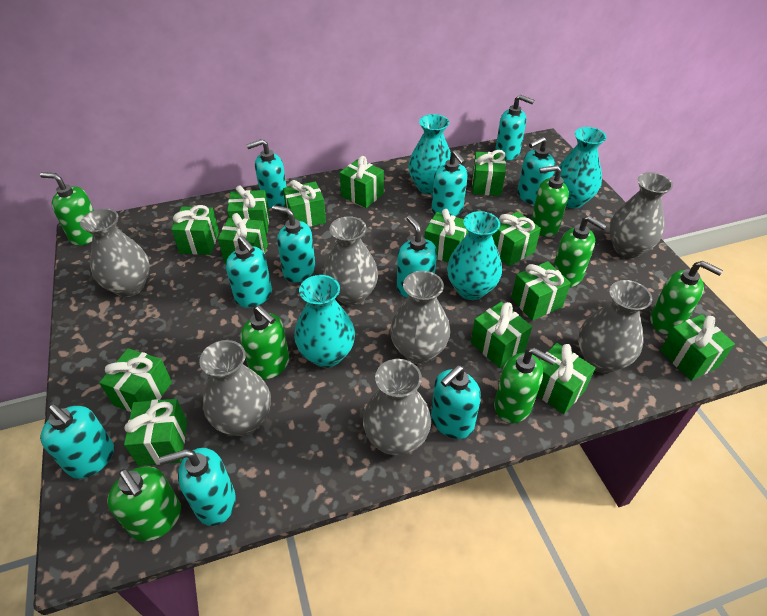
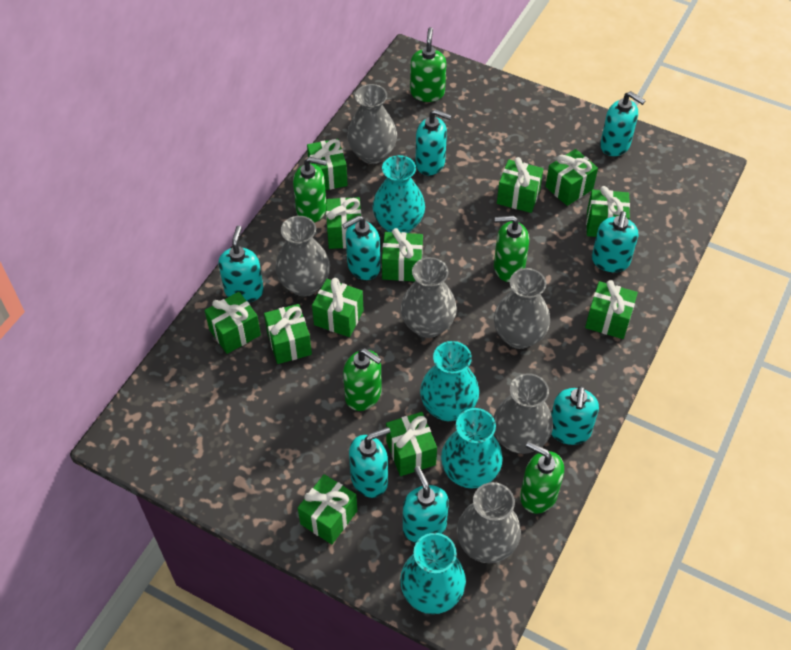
green gift: [99,348,172,412] [124,399,187,466] [171,205,219,255] [218,213,268,263] [227,185,269,234] [283,180,326,227] [340,156,384,208] [424,209,468,262] [471,302,532,368] [472,150,506,196] [492,211,541,266] [511,261,571,321] [537,343,595,414] [660,314,735,381] = 14 -> [205,292,261,354] [264,304,312,364] [298,474,357,544] [307,139,348,190] [312,278,364,337] [326,197,361,249] [382,228,423,281] [386,412,437,476] [497,157,543,213] [545,149,598,206] [585,280,638,339] [586,186,630,237] = 12
green soap dispenser: [40,172,94,246] [107,466,181,541] [240,306,289,380] [494,348,556,423] [531,165,569,237] [553,216,607,288] [650,261,723,335] = 7 -> [293,157,327,223] [343,348,382,411] [410,27,446,102] [494,216,529,282] [520,442,564,514] = 5
grey vase: [80,208,150,297] [200,340,271,436] [323,216,378,306] [363,359,431,456] [390,271,450,364] [578,280,652,373] [609,172,673,258] = 7 -> [275,216,330,296] [347,84,397,164] [401,257,457,338] [457,482,521,563] [493,373,553,454] [494,268,550,349] = 6
turquoise soap dispenser: [40,404,114,479] [159,448,236,526] [226,236,272,308] [246,139,287,208] [272,205,315,283] [397,216,437,297] [431,150,468,216] [431,365,481,439] [495,95,534,161] [517,137,555,205] = 10 -> [218,226,264,303] [342,215,380,280] [349,427,390,498] [403,466,449,543] [415,109,452,176] [551,386,599,445] [592,211,638,272] [600,91,646,156] = 8

